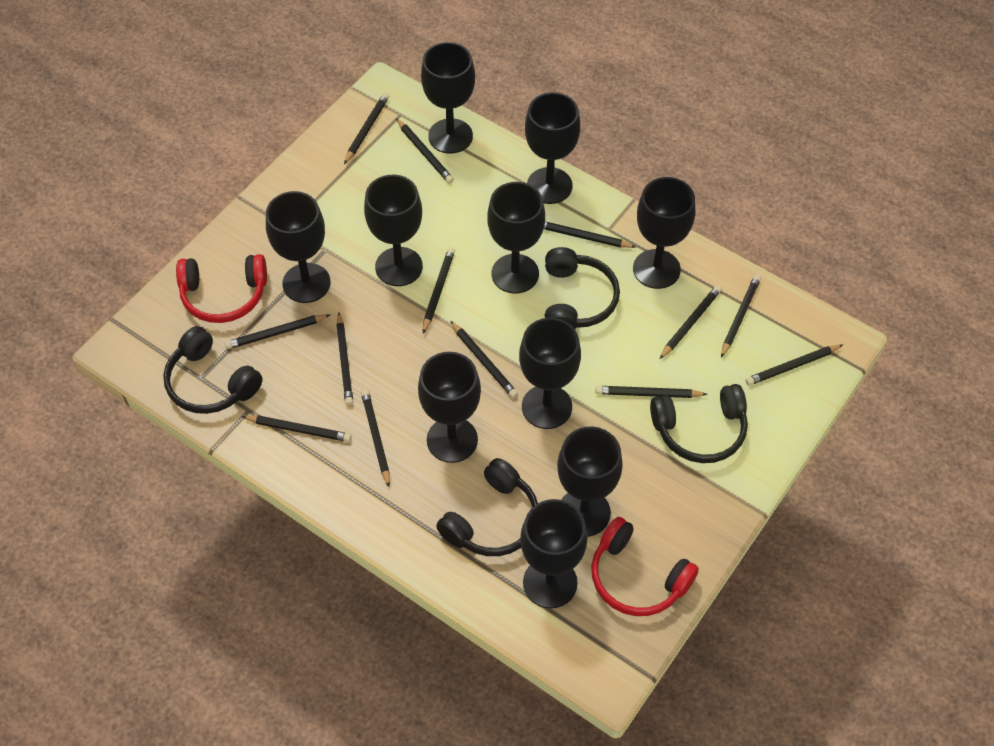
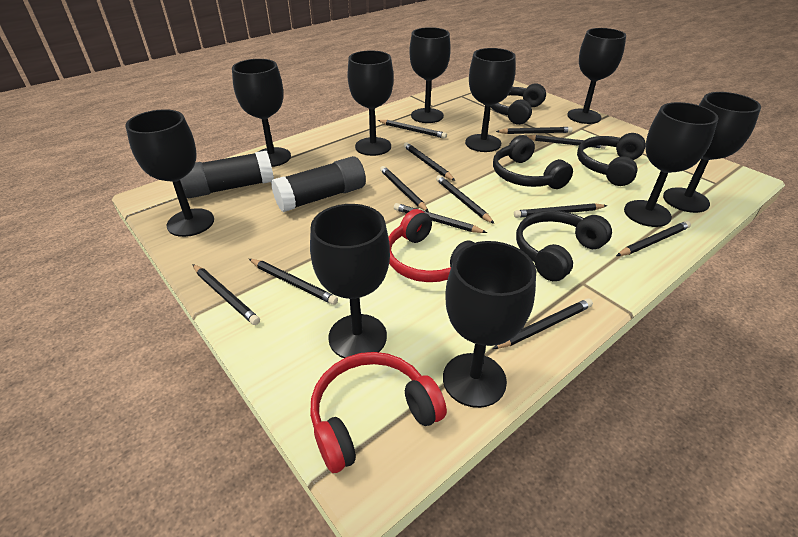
black glue stick: none = 0 -> [180,151,274,198] [271,156,366,212] = 2
black pencil: [224,314,330,349] [241,415,351,442] [336,313,353,406] [344,93,389,164] [361,389,390,487] [396,118,454,183] [423,247,455,334] [451,321,518,398] [544,221,636,248] [595,386,708,398] [660,285,722,359] [721,274,761,358] [745,345,843,386] = 13 -> [192,264,260,325] [249,259,338,305] [378,120,447,139] [380,166,429,212] [394,203,487,233] [404,143,455,181] [436,175,495,224] [493,298,593,349] [496,127,573,134] [514,203,607,218] [527,135,606,149] [616,221,691,256] = 12

